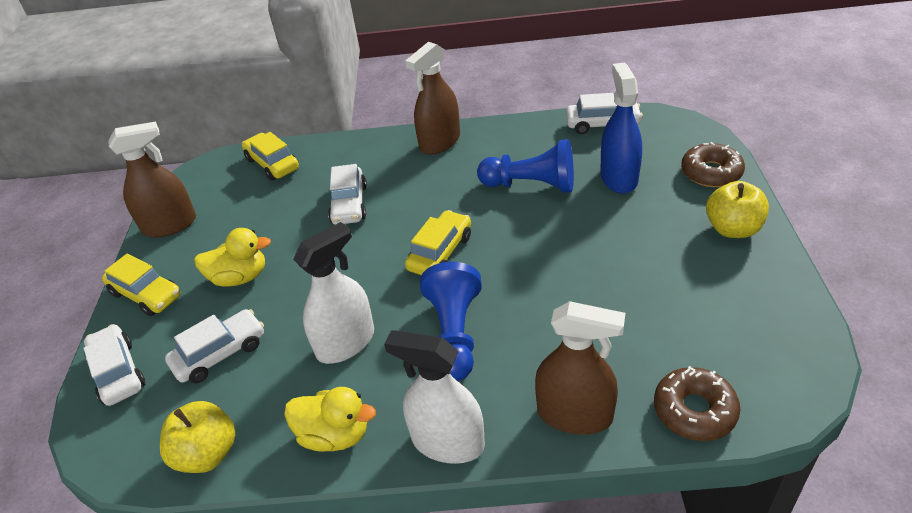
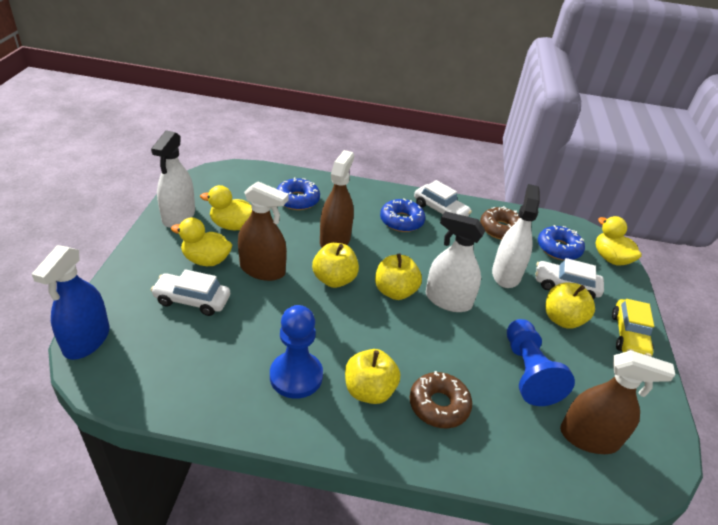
blue donut: none = 0 -> [277,177,320,210] [380,198,425,232] [538,225,585,260] = 3
white car: [83,324,145,406] [165,309,264,383] [328,164,367,225] [566,93,643,134] = 4 -> [151,269,230,316] [414,180,472,217] [535,258,604,299] = 3
white spray bottle: [293,222,374,364] [384,330,485,464] = 2 -> [151,130,195,228] [426,211,486,312] [492,184,540,288] = 3
yellow apple: [160,401,235,473] [706,181,769,238] = 2 -> [312,243,359,288] [345,349,400,404] [375,253,422,300] [545,283,595,329] = 4
yellow car: [102,254,181,316] [242,132,299,181] [405,210,471,275] = 3 -> [612,299,654,357] = 1
yellow duck: [194,228,271,287] [284,387,376,452] = 2 -> [171,217,232,266] [200,185,252,230] [596,216,642,266] = 3

